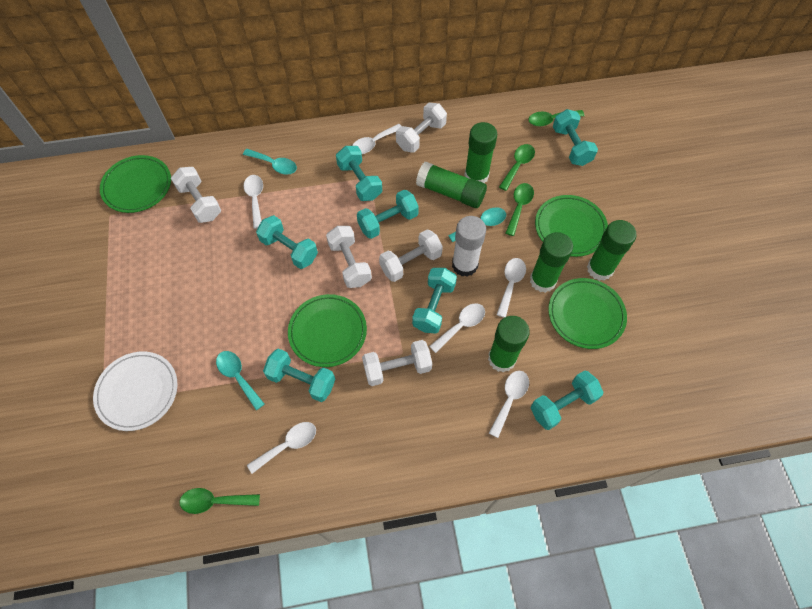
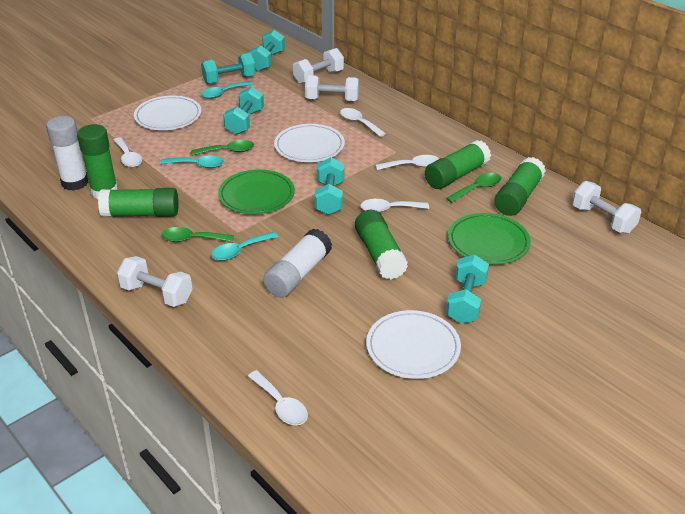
green plate: [100,155,171,213] [288,294,367,367] [535,195,608,257] [548,278,627,349] = 4 -> [218,169,295,214] [448,213,531,265] = 2
green spoon: [179,488,260,514] [499,144,535,191] [505,183,534,236] [528,110,584,127] = 4 -> [161,227,234,242] [191,140,254,156] [446,173,501,203] = 3
turquoise dumbbell: [256,215,318,269] [263,348,335,402] [336,146,382,201] [357,190,419,239] [412,268,457,334] [531,370,603,430] [553,109,598,166] = 7 -> [201,53,256,84] [223,87,264,135] [248,30,285,71] [315,157,344,215] [446,255,489,324] = 5
white dumbbell: [171,167,221,223] [326,226,372,288] [362,340,432,386] [379,229,443,282] [396,102,447,153] = 5 -> [117,256,193,307] [293,48,344,84] [305,75,359,101] [572,181,641,234] = 4
white glue stick: [452,216,486,277] = 1 -> [46,116,88,191] [263,229,332,298] = 2
white plate: [93,351,177,431] = 1 -> [134,96,202,130] [274,124,345,162] [366,310,461,379] = 3
white spoon: [244,175,263,229] [247,422,316,474] [352,124,401,154] [429,303,485,353] [489,371,529,438] [496,258,526,318] = 6 -> [114,137,142,167] [248,370,308,425] [340,108,386,137] [360,199,429,212] [376,155,439,170] = 5

